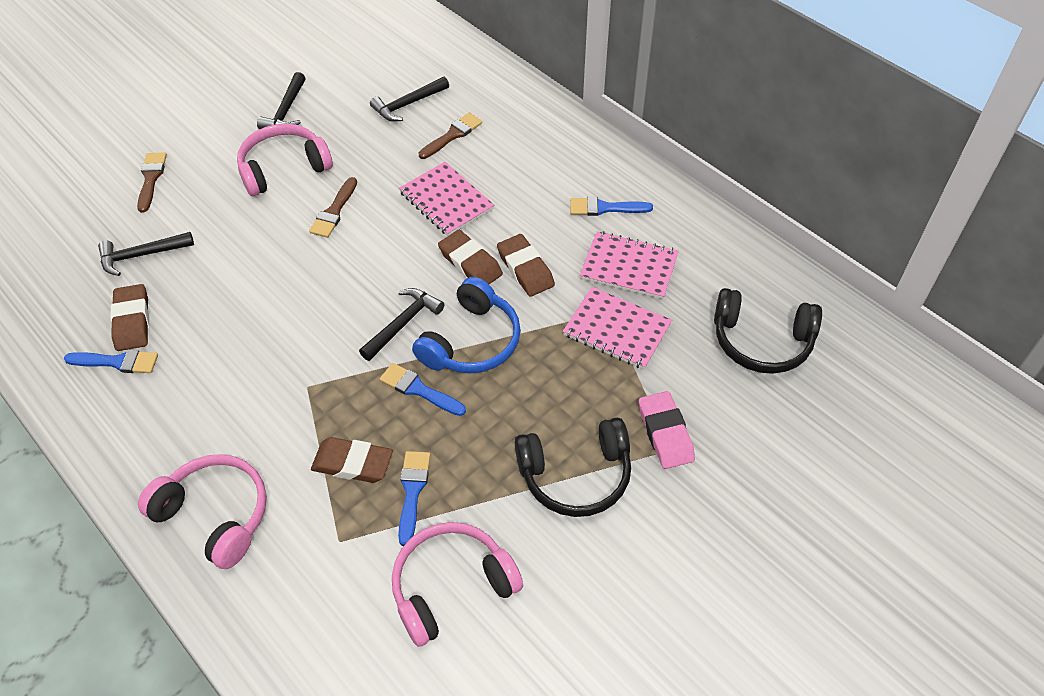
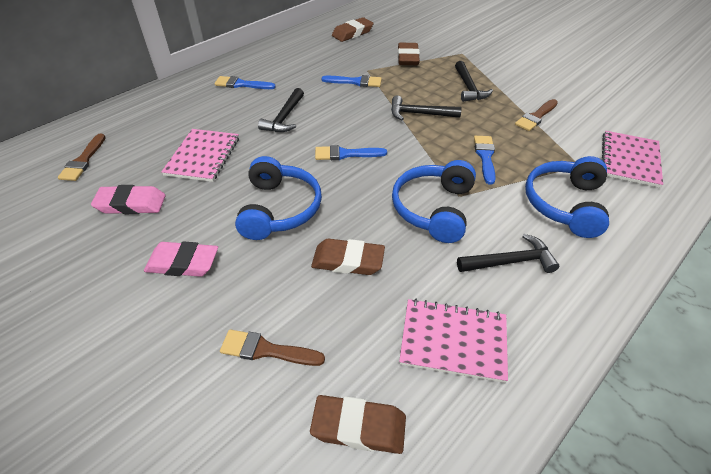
black headphones: [515,418,631,517] [714,288,822,374] = 2 -> none = 0
blue headphones: [412,277,521,373] = 1 -> [235,156,322,240] [392,160,476,243] [525,156,609,238] = 3
pink eraser: [639,391,695,469] = 1 -> [91,185,166,214] [144,242,218,277] = 2
pink headphones: [138,454,267,569] [237,124,333,196] [392,522,523,647] = 3 -> none = 0

